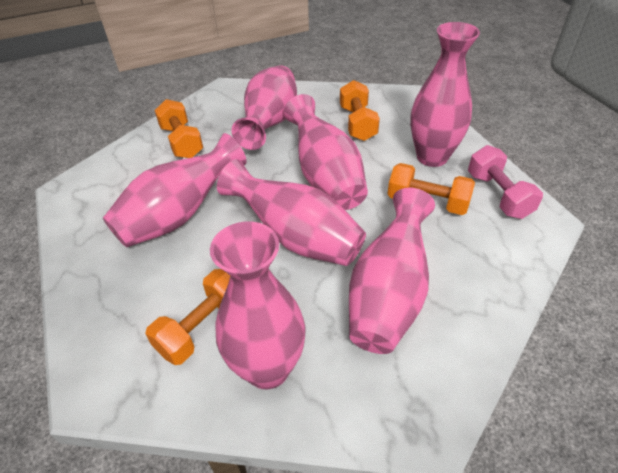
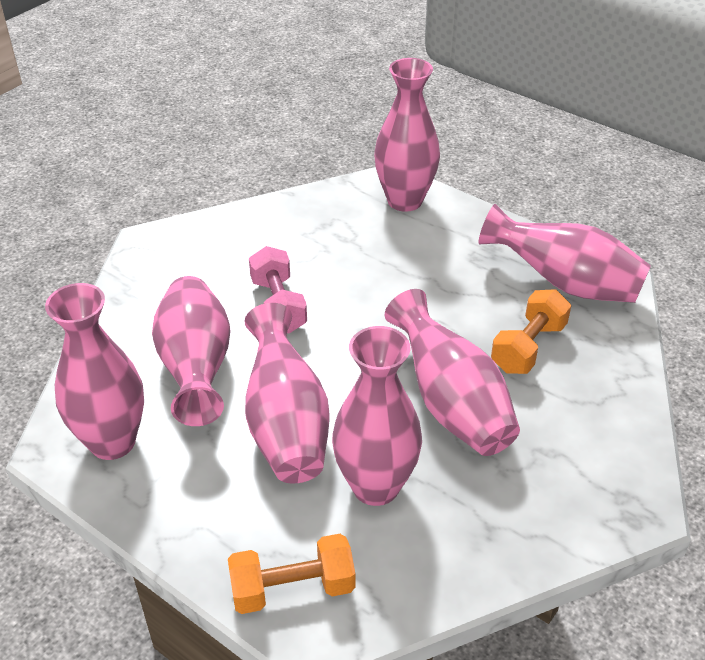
orange dumbbell: [145,269,230,365] [154,99,203,158] [340,80,380,141] [387,163,475,215] = 4 -> [228,534,355,614] [491,289,571,374] = 2

